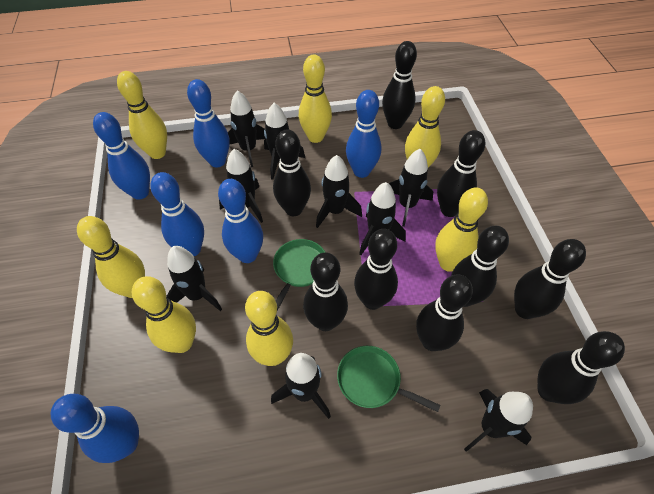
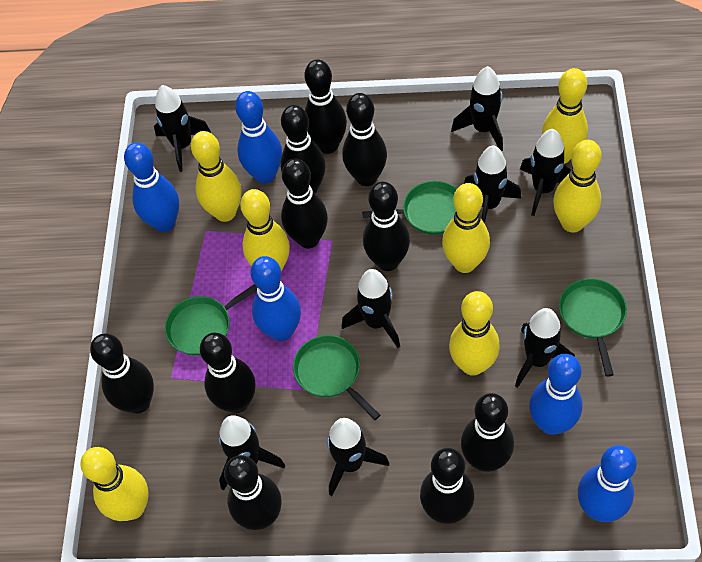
black bowling pin: [273,129,311,216] [303,252,348,331] [354,229,398,310] [382,41,417,129] [416,274,473,351] [437,130,485,217] [451,226,509,307] [514,239,586,319] [537,331,625,404] = 9 -> [90,334,154,413] [200,333,255,413] [224,455,282,530] [280,105,326,193] [281,158,328,249] [304,59,347,154] [342,93,387,186] [363,182,410,271] [420,448,474,524] [461,393,514,472] = 10
black rocket: [166,246,222,311] [219,149,263,223] [228,90,266,168] [264,103,305,180] [271,353,331,419] [316,155,362,228] [359,182,406,255] [389,149,433,227] [464,389,533,452] = 9 -> [154,85,211,172] [219,415,285,491] [327,418,389,496] [341,269,400,348] [451,66,503,151] [464,145,521,224] [515,308,575,388] [520,129,571,216] = 8
blue bowling pin: [51,394,139,463] [93,112,150,200] [150,172,204,256] [187,79,229,167] [218,179,263,263] [346,90,381,178] = 6 -> [124,142,179,232] [235,91,282,184] [250,256,301,341] [529,354,583,435] [578,445,637,522] = 5
green pan: [273,239,325,311] [337,346,441,412] = 2 -> [165,284,257,355] [293,335,380,420] [362,181,457,235] [559,278,627,377] = 4

